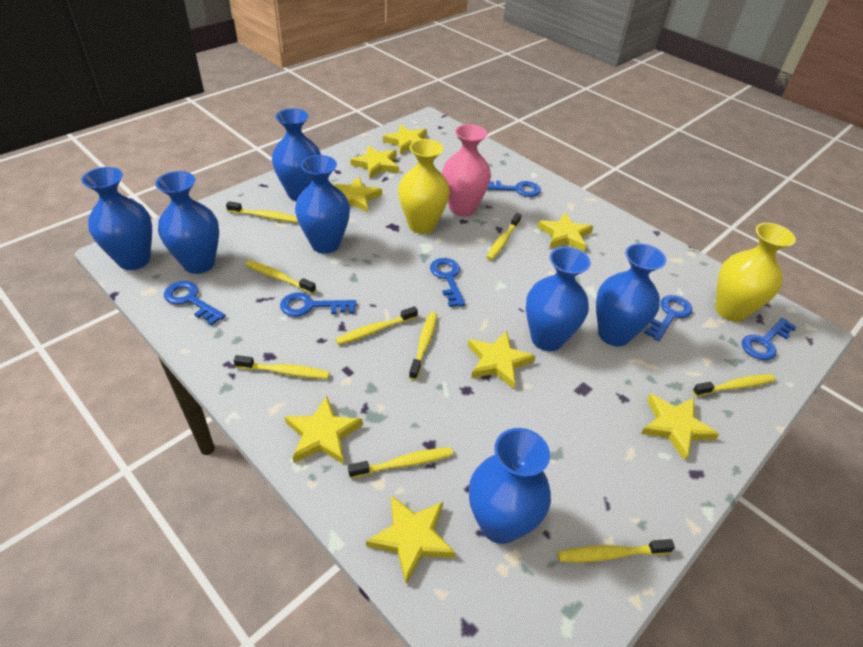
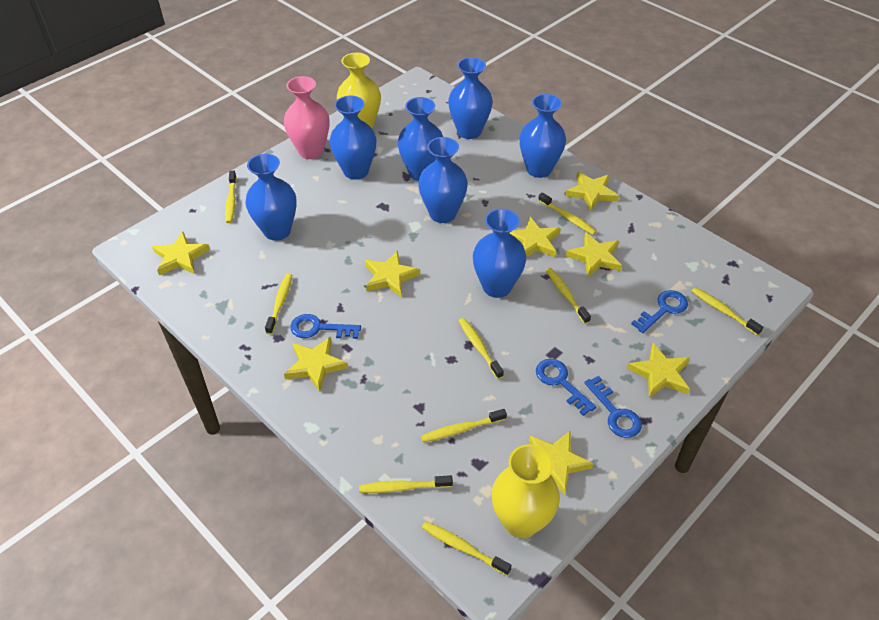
blue key: [164,281,226,326] [280,293,356,317] [430,258,466,307] [487,181,541,197] [644,295,692,341] [742,318,797,360] = 6 -> [290,314,361,339] [536,359,596,416] [584,376,642,438] [631,290,688,333] = 4

